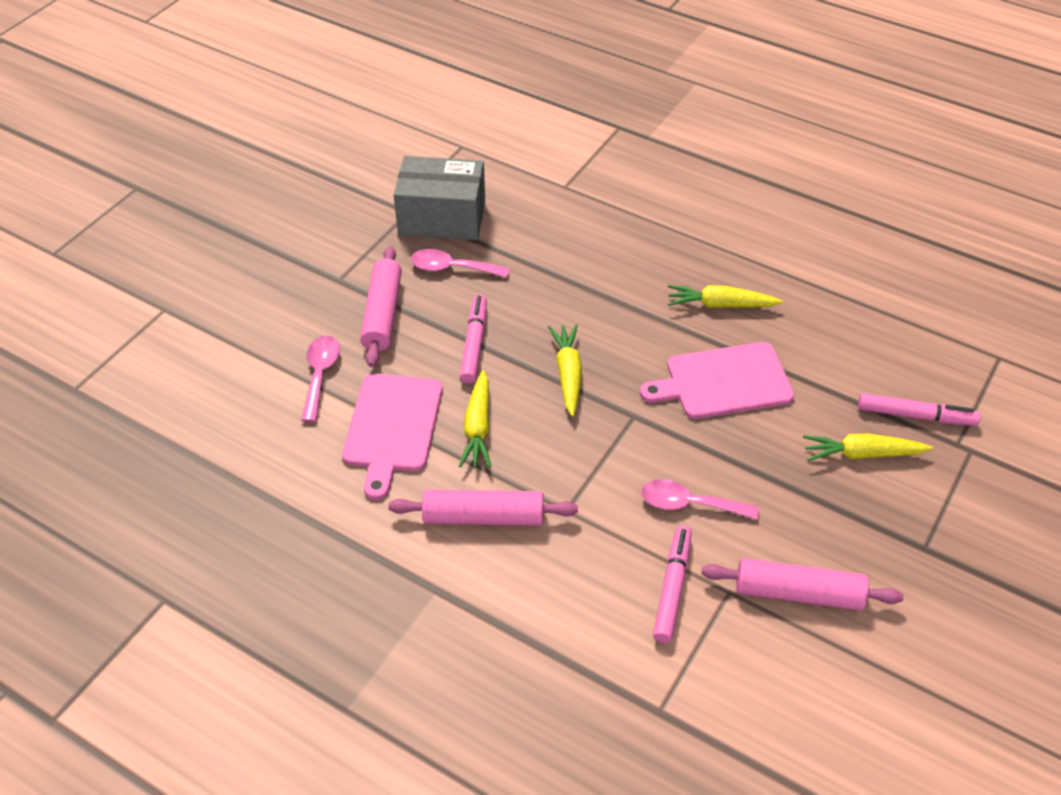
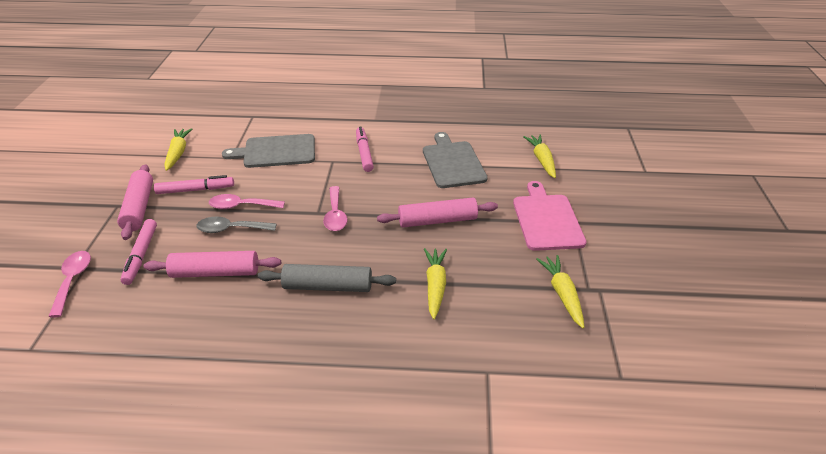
grey box: [394,156,485,240] = 1 -> none = 0
grey cutting board: none = 0 -> [222,134,315,168] [423,132,488,188] = 2
grey rolling pin: none = 0 -> [258,264,396,292] = 1
grey spoon: none = 0 -> [196,216,276,233] = 1
pink cutting board: [342,373,443,500] [640,342,794,419] = 2 -> [513,181,586,251] = 1

